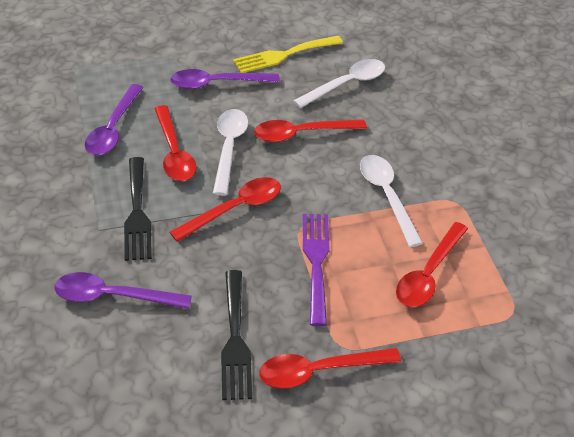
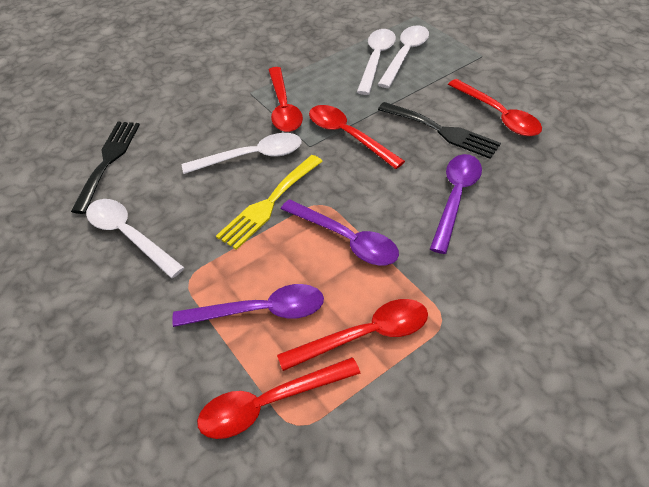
purple fork: [303,214,330,326] = 1 -> none = 0
white spoon: [213,109,248,196] [293,59,385,108] [360,155,423,247] = 3 -> [86,199,185,278] [182,133,302,174] [357,29,396,95] [377,25,429,88] = 4

